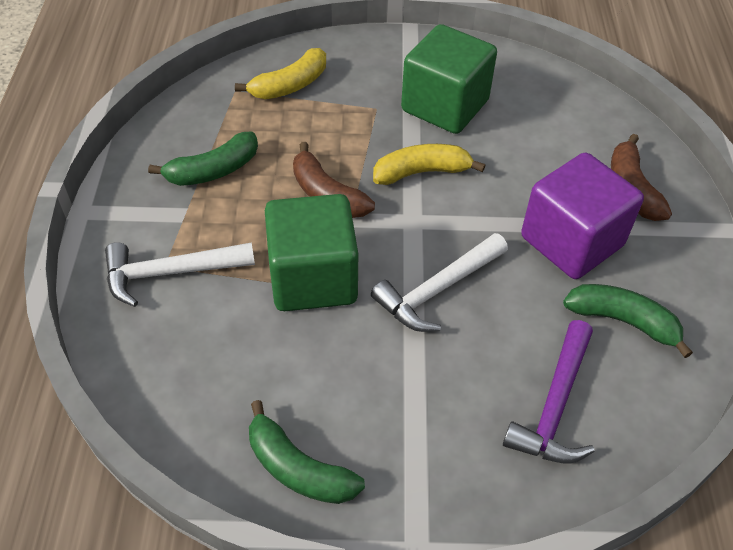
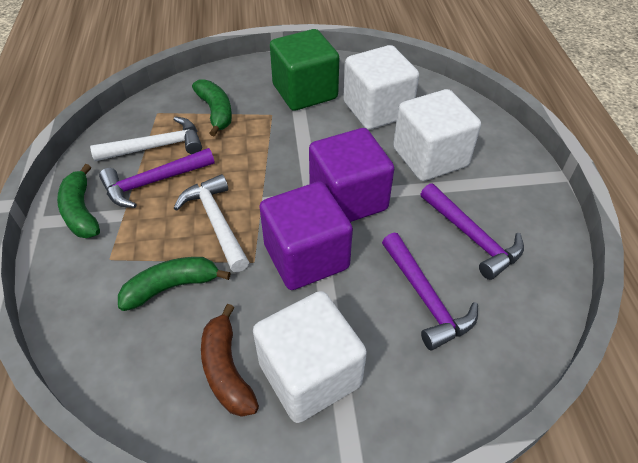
brown banana: [293,142,375,218] [611,134,672,221] = 2 -> [201,304,259,417] = 1
green cube: [265,194,358,311] [401,24,497,134] = 2 -> [270,29,339,111] = 1
purple cube: [521,153,644,279] = 1 -> [259,181,353,290] [309,128,394,222] = 2
purple hammer: [503,320,595,463] = 1 -> [99,148,215,208] [382,233,478,350] [421,183,524,280] = 3
white cube: none = 0 -> [253,291,367,423] [343,45,419,130] [393,89,481,181] = 3
yellow banana: [235,48,326,99] [373,144,486,185] = 2 -> none = 0

